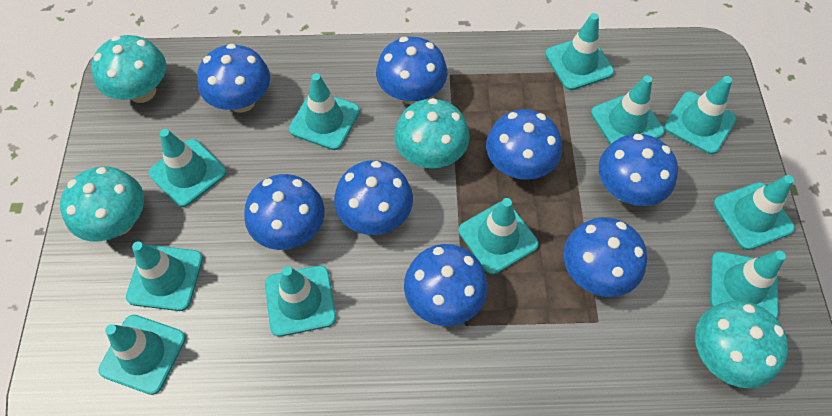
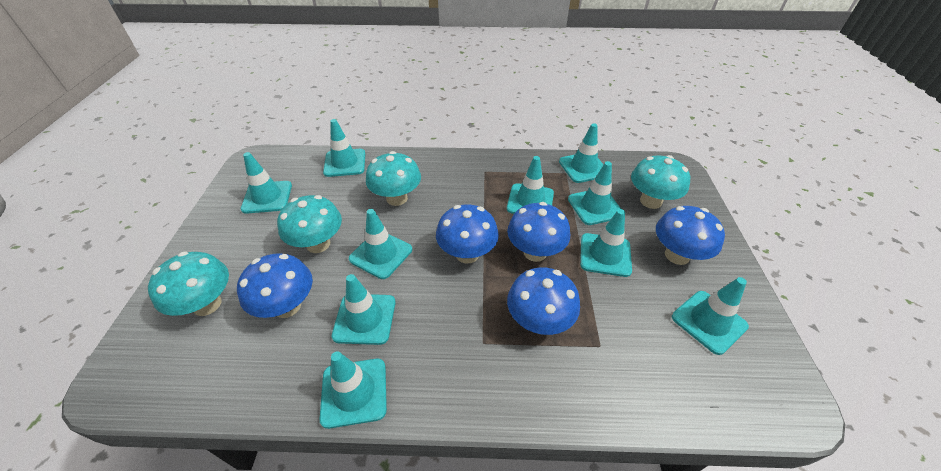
blue mushroom: [197,44,270,113] [244,174,324,250] [334,160,413,235] [376,37,447,105] [404,244,488,326] [486,109,562,180] [563,217,647,297] [599,134,678,206] = 8 -> [237,253,313,318] [436,204,499,264] [507,202,570,262] [507,267,580,335] [656,206,725,265] = 5
turquoise traffic cone: [99,315,186,395] [126,241,203,311] [149,129,226,207] [265,265,336,337] [289,73,360,150] [459,198,539,274] [545,13,614,90] [591,75,664,145] [664,76,736,154] [710,251,786,318] [713,175,795,250] = 11 -> [241,152,292,214] [320,352,387,429] [323,119,365,177] [332,274,396,345] [349,209,412,279] [507,156,554,214] [559,123,604,183] [568,161,621,225] [580,209,632,277] [672,277,749,355] = 10

